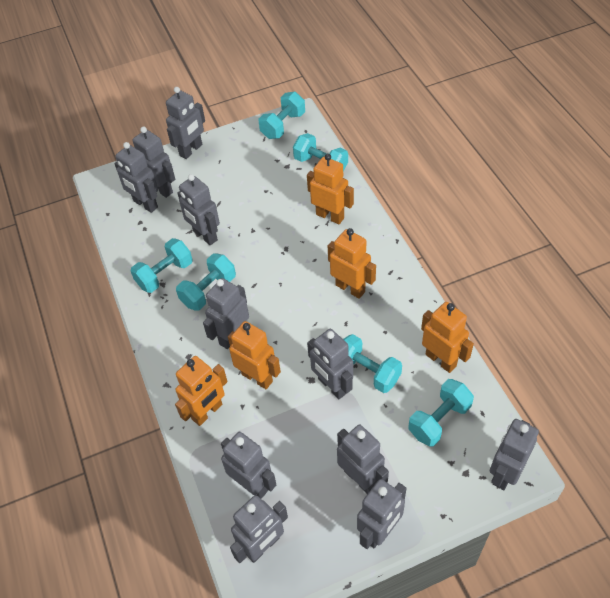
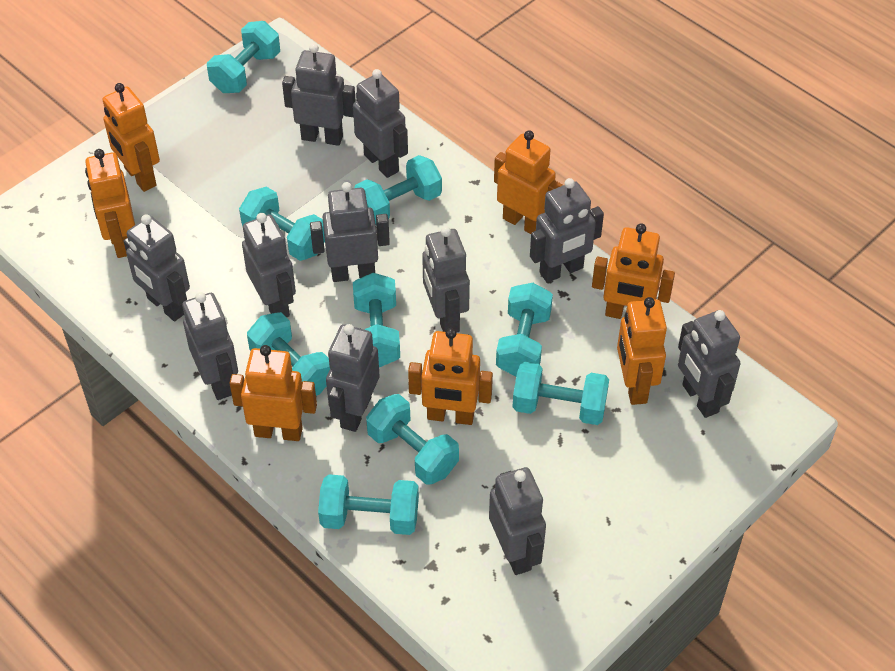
orange robot: [175,356,227,426] [228,321,281,389] [307,154,354,224] [328,228,376,299] [421,302,474,373] = 5 -> [85,149,135,258] [103,83,160,192] [230,345,317,441] [408,328,493,425] [494,131,563,234] [592,224,675,319] [617,297,667,405] = 7
turquoise dumbbell: [130,238,193,293] [176,253,236,311] [259,92,305,139] [293,133,348,172] [343,334,402,393] [408,379,474,447] = 6 -> [207,21,280,93] [239,187,325,261] [247,312,330,396] [318,474,419,535] [353,273,400,367] [354,155,442,224] [366,394,459,485] [496,283,553,376] [513,362,609,425] = 9

